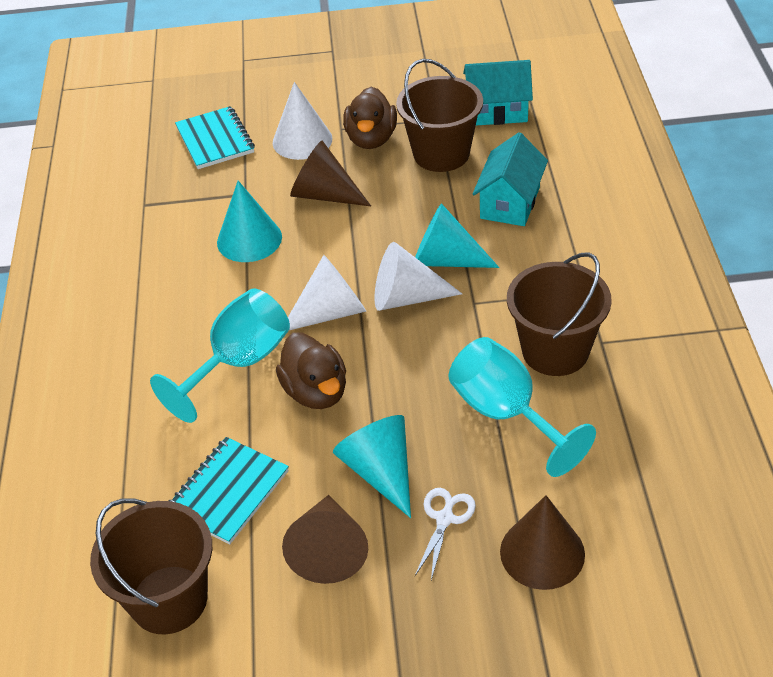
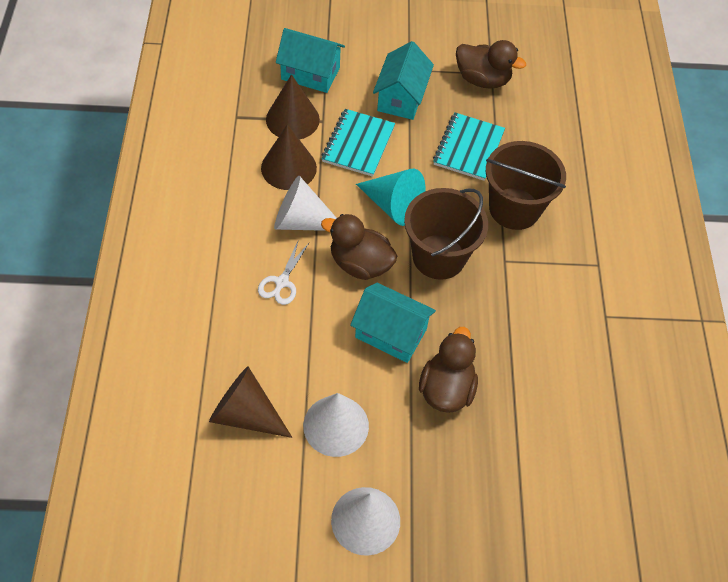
brown bucket: [90,498,212,634] [396,59,483,172] [507,252,612,376] = 3 -> [404,188,488,280] [486,141,566,230] = 2
brown duck: [276,332,346,409] [343,87,397,149] = 2 -> [321,214,397,280] [419,327,478,413] [456,40,526,89] = 3
turquoise cone: [217,181,282,262] [333,415,411,518] [415,203,499,268] = 3 -> [356,169,425,226] = 1
turquoise goblet: [150,288,290,423] [449,337,596,477] = 2 -> none = 0
turquoise house: [463,60,533,125] [473,132,548,226] = 2 -> [276,28,345,93] [350,283,436,363] [373,41,434,120] = 3

